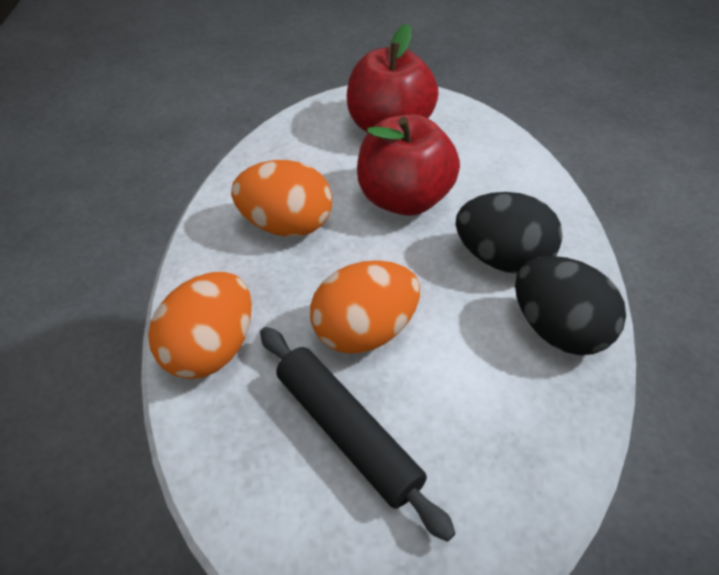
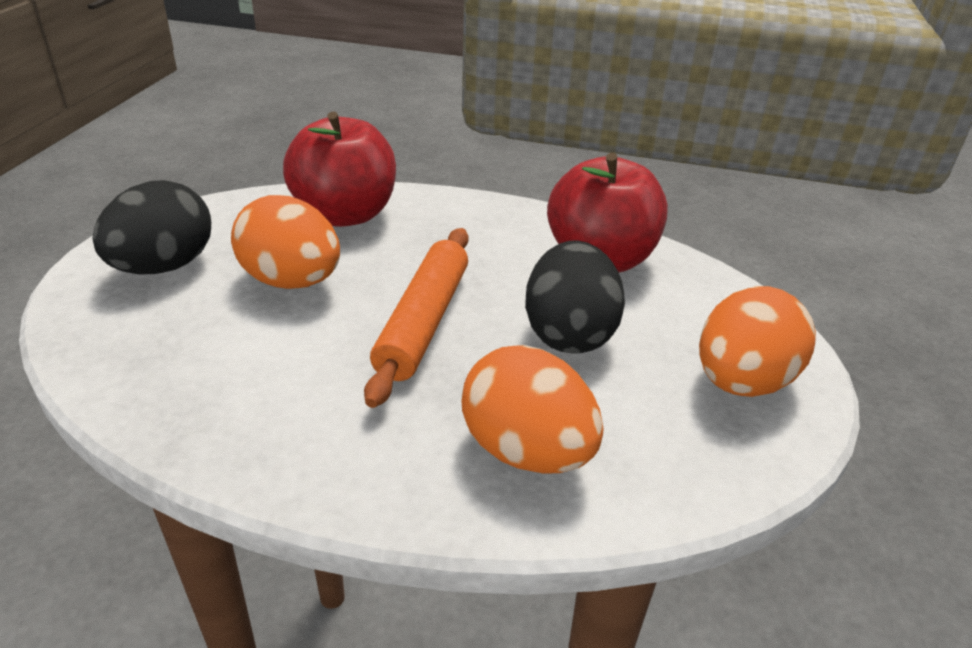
black rolling pin: [260,327,455,542] = 1 -> none = 0
orange rolling pin: none = 0 -> [364,228,469,408] = 1

